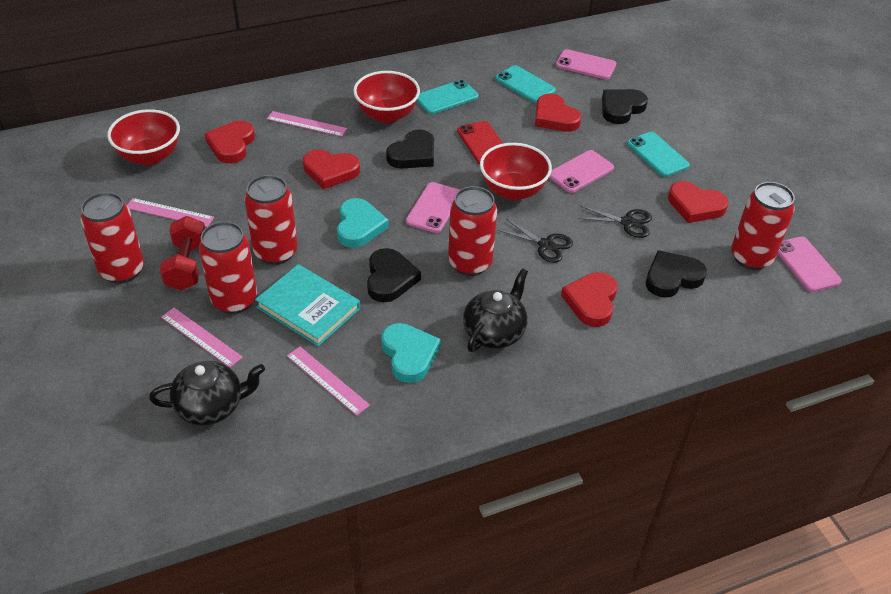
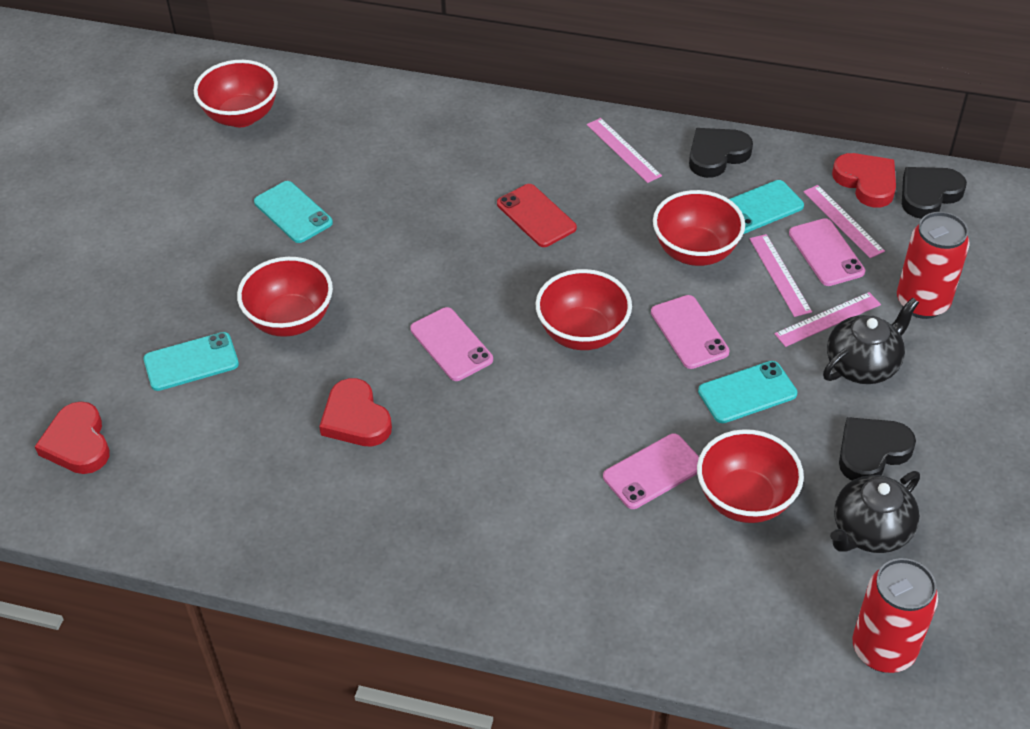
black heart: [367,248,421,302] [386,129,434,168] [602,89,648,124] [646,250,707,298] = 4 -> [689,128,753,178] [839,417,916,481] [902,167,967,219] = 3
black scissors: [497,219,573,263] [577,206,652,238] = 2 -> none = 0
red bowl: [107,109,180,166] [353,71,420,123] [480,143,552,200] = 3 -> [194,60,278,127] [237,257,333,337] [536,269,632,350] [653,190,745,266] [697,429,804,523] = 5
red can: [80,192,144,284] [199,221,257,314] [245,175,298,265] [448,186,497,276] [731,182,795,270] = 5 -> [852,558,938,673] [897,212,970,319] = 2
red dumbbell: [160,216,205,290] = 1 -> none = 0
red heart: [205,121,255,163] [303,149,360,189] [535,94,581,132] [561,272,618,327] [668,181,728,223] = 5 -> [35,402,110,474] [319,378,392,446] [832,153,896,208] = 3
turquoise book: [255,264,360,346] = 1 -> none = 0
turquoise heart: [337,198,389,248] [381,323,441,383] = 2 -> none = 0
turquoise phone: [417,80,479,114] [495,65,556,103] [627,132,690,177] = 3 -> [144,332,239,391] [254,181,333,243] [698,361,798,423] [729,180,804,234] = 4

